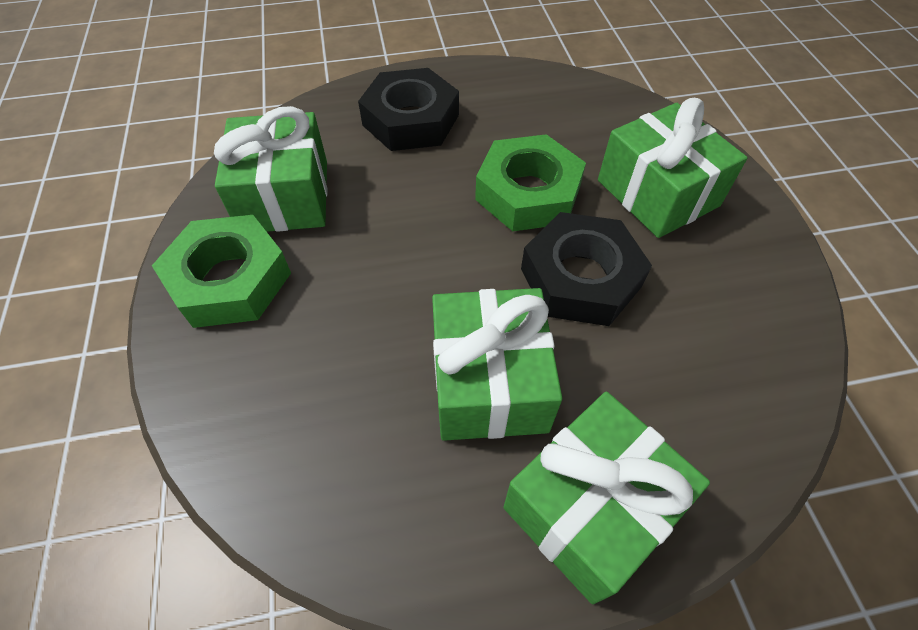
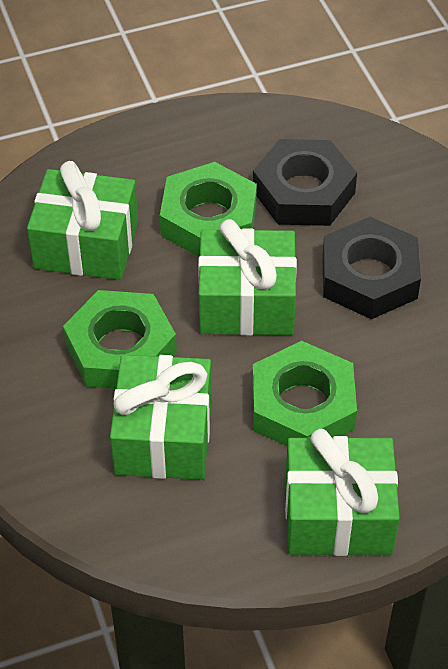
green nut: [152,215,291,328] [475,134,586,231] = 2 -> [63,290,177,389] [160,162,257,257] [252,341,357,446] = 3

